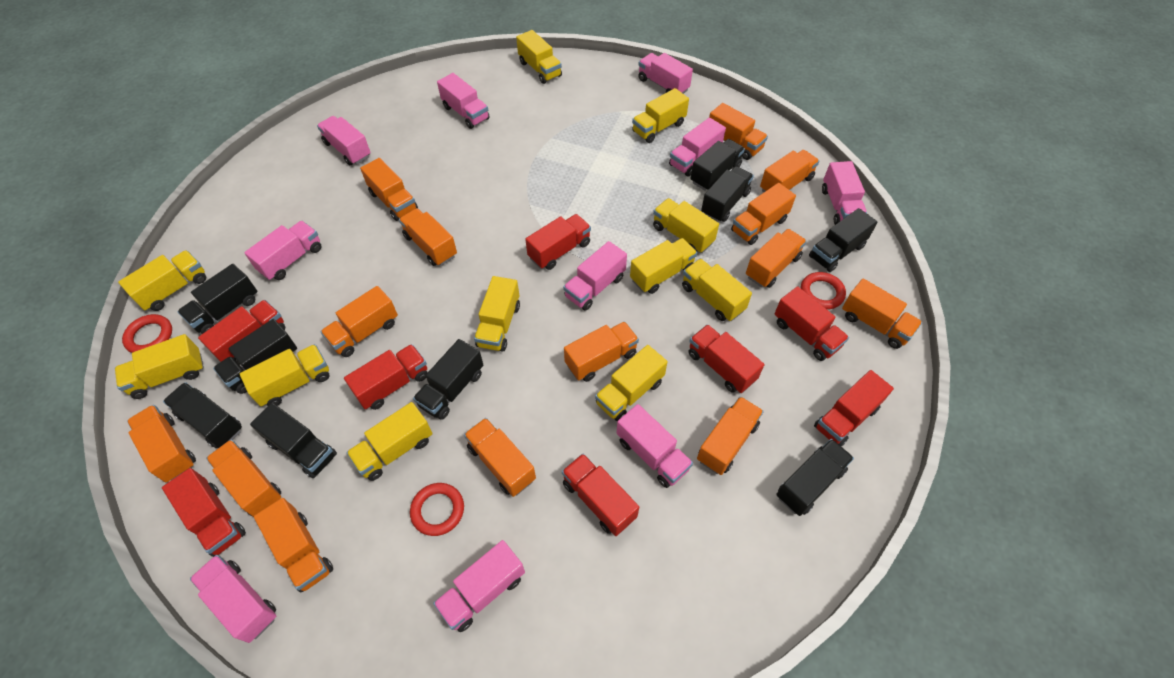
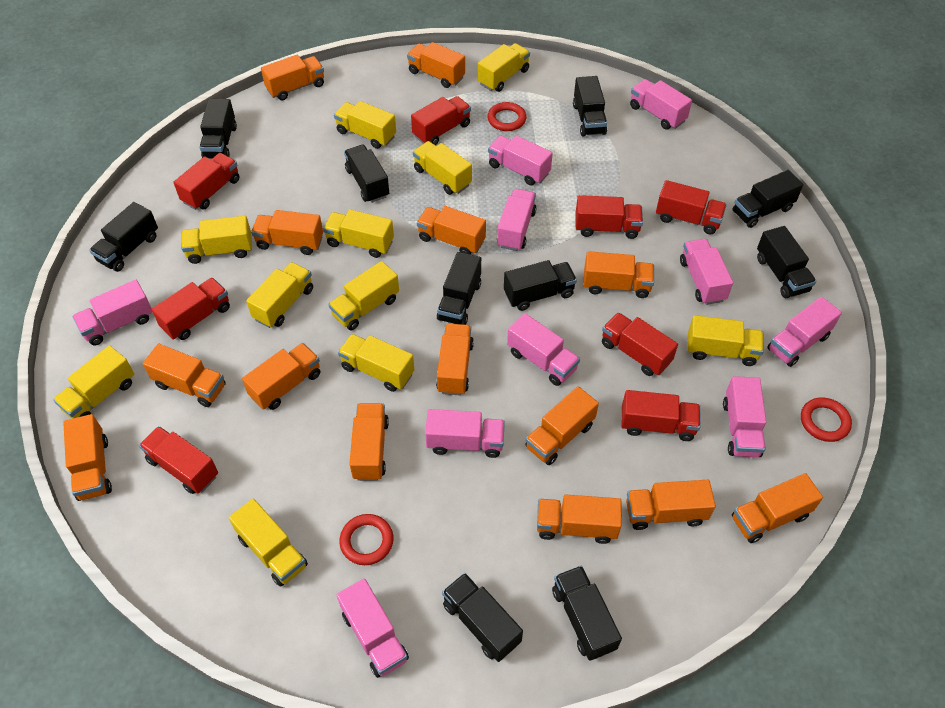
black truck: [163,382,242,448] [177,264,258,334] [213,319,297,394] [250,403,337,478] [413,339,483,420] [691,139,745,191] [701,166,754,222] [776,439,854,516] [809,208,878,272] = 9 -> [89,202,158,272] [200,99,237,159] [344,145,389,203] [437,252,481,325] [442,573,523,662] [504,260,577,311] [552,566,622,661] [573,76,607,136] [732,170,803,228] [757,226,816,298] = 10

